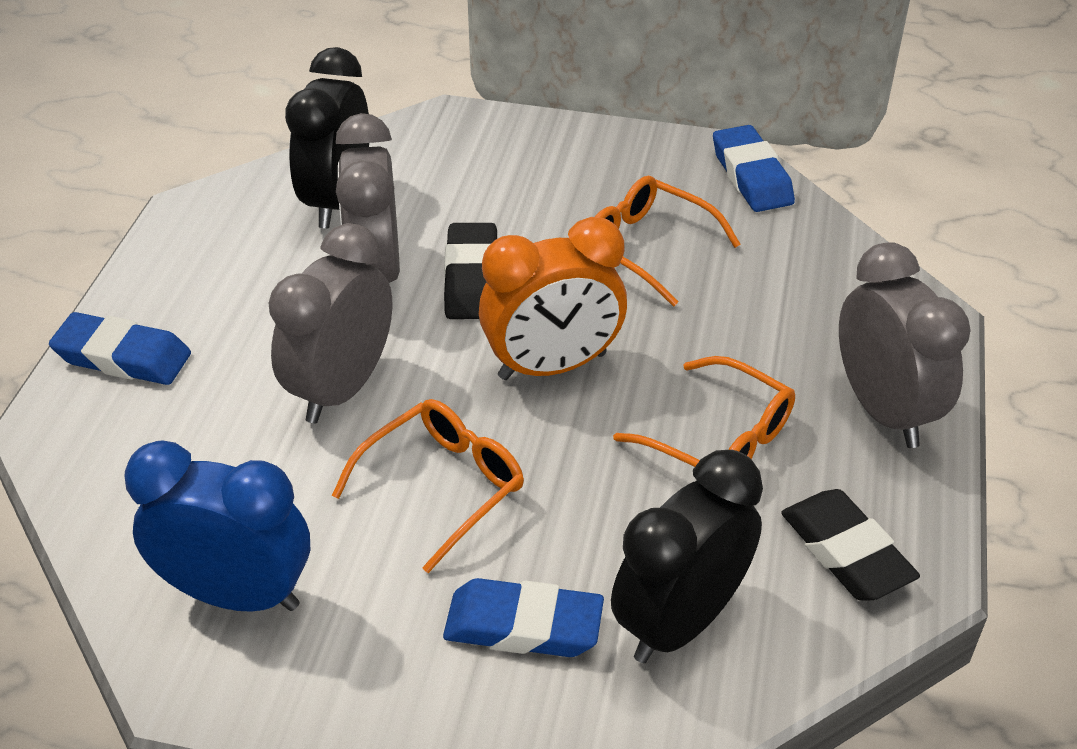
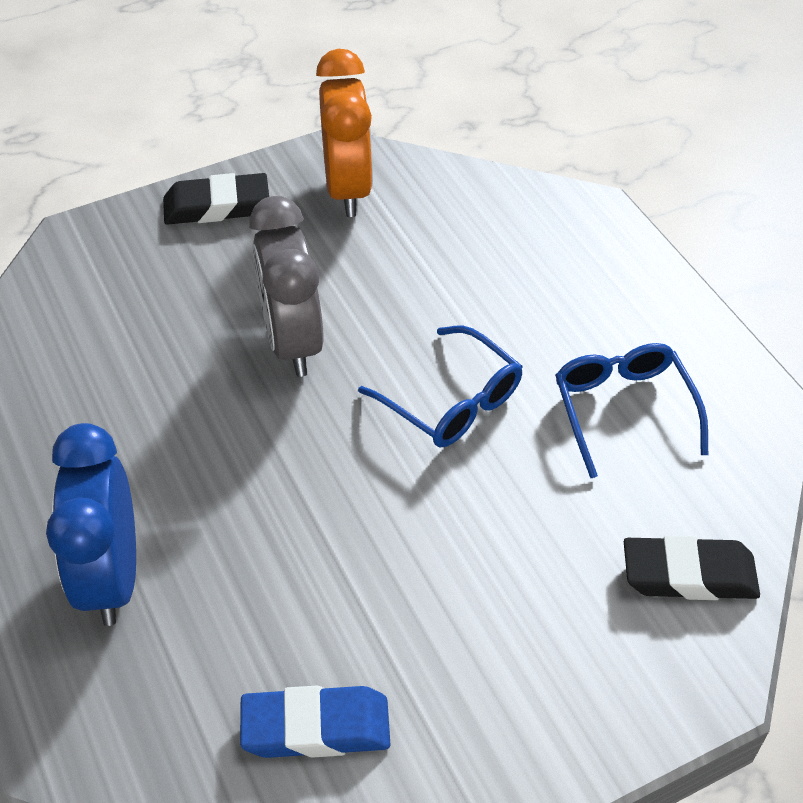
black clock: [285,47,369,228] [611,450,763,663] = 2 -> none = 0
blue eraser: [49,312,191,385] [443,578,604,657] [713,125,795,212] = 3 -> [240,685,390,758] = 1
blue glasses: none = 0 -> [358,325,523,447] [555,343,708,478] = 2
grey clock: [268,223,393,423] [335,113,400,283] [839,242,971,448] = 3 -> [249,196,324,377] = 1
orange glasses: [332,399,524,573] [595,176,741,306] [613,356,795,467] = 3 -> none = 0

